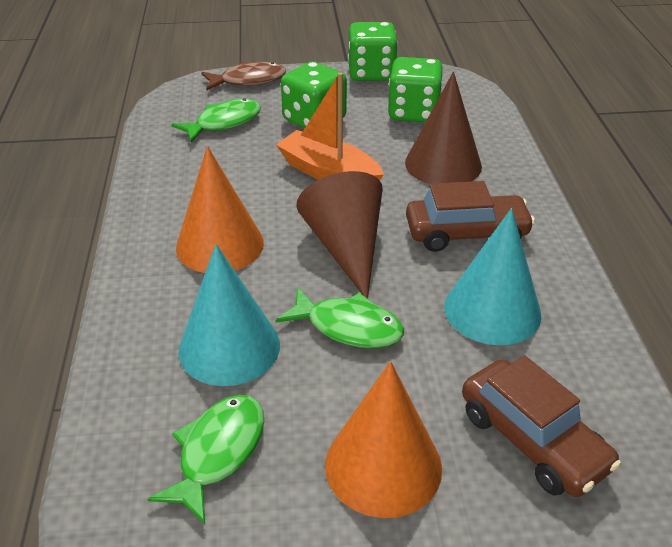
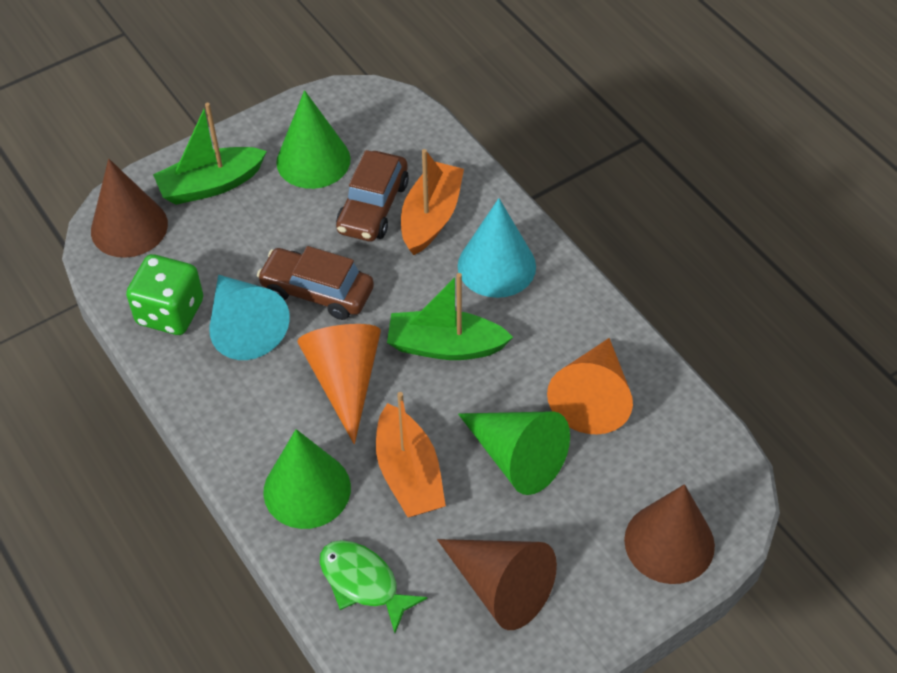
brown cone: [296,171,383,299] [405,71,482,184] = 2 -> [91,159,168,258] [437,539,557,630] [624,484,715,584] = 3
brown fish: [201,62,286,91] = 1 -> none = 0
green boat: none = 0 -> [153,103,267,205] [387,273,513,360] = 2
green cone: none = 0 -> [263,429,351,529] [276,90,351,189] [458,411,570,495] = 3
green dice: [281,61,347,128] [348,22,398,81] [388,57,443,122] = 3 -> [126,254,203,335] = 1
green fish: [148,395,264,524] [171,98,261,142] [275,287,404,348] = 3 -> [320,540,427,633] = 1
orange boat: [276,72,384,180] = 1 -> [376,392,446,517] [401,149,464,255] = 2

